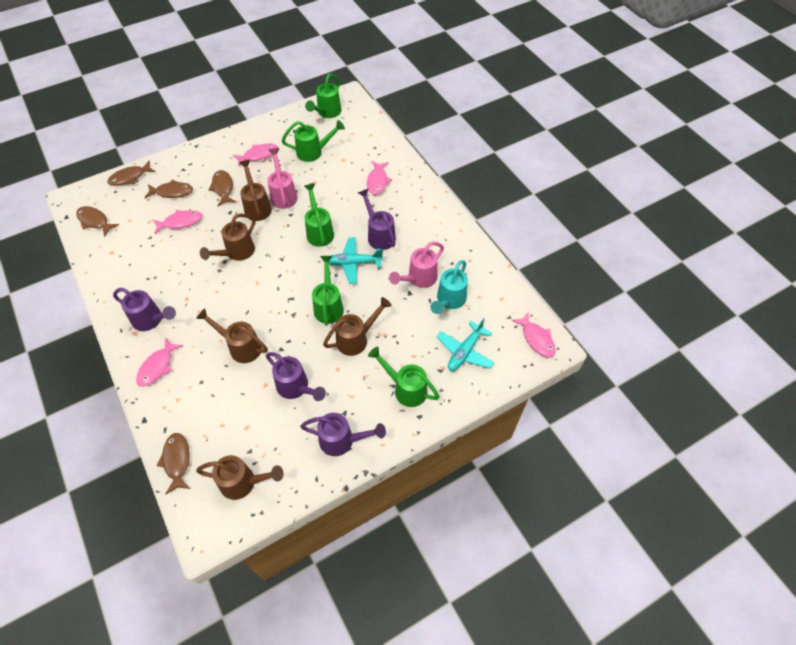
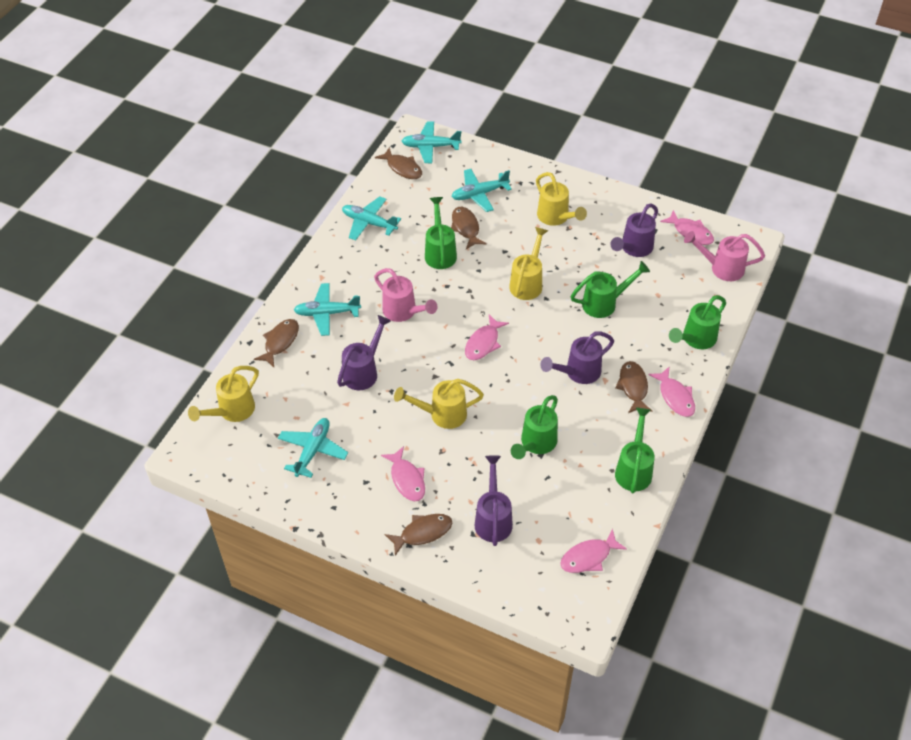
brown watering can: [196,308,268,363] [196,455,284,500] [200,214,256,261] [239,160,272,221] [323,297,392,356] = 5 -> none = 0
turquoise plane: [329,237,383,284] [437,318,495,371] = 2 -> [278,418,348,478] [294,283,361,336] [342,196,401,241] [402,121,462,163] [451,169,512,212] = 5
turquoise watering can: [430,260,468,314] = 1 -> none = 0
yellow watering can: none = 0 -> [188,366,259,422] [394,379,484,429] [509,227,548,300] [536,172,587,226] = 4

